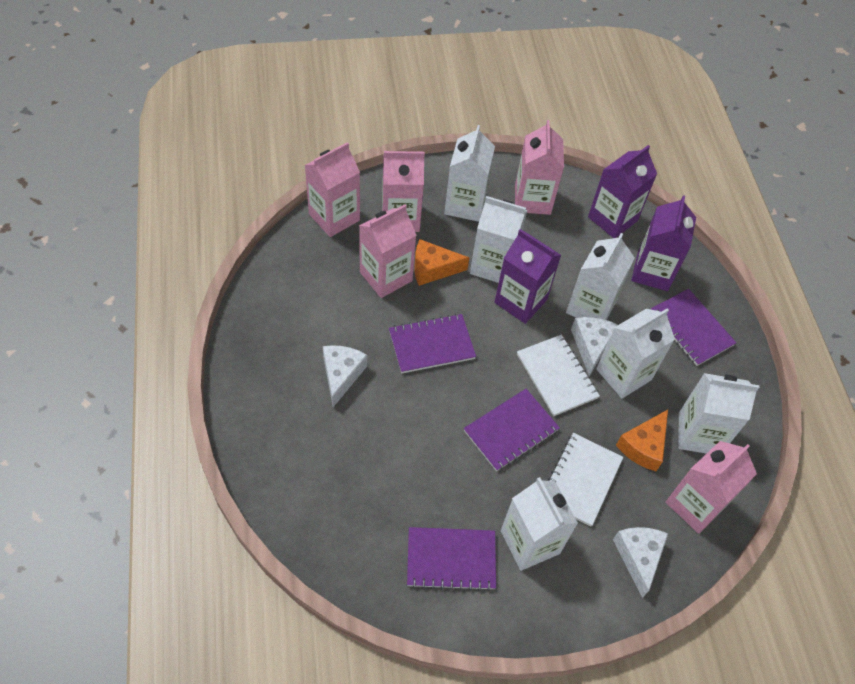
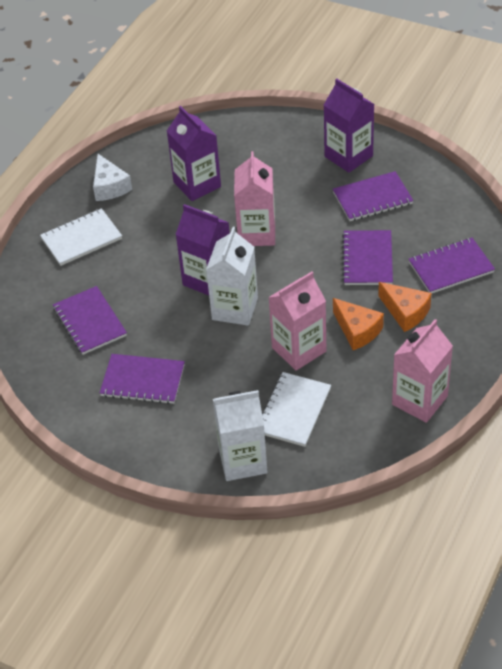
pink carton: [305,142,360,237] [359,205,416,298] [382,151,425,232] [515,120,564,215] [666,441,757,534] = 5 -> [234,151,275,246] [268,272,326,371] [392,319,453,423] = 3
purple notebook: [389,314,476,373] [407,527,496,591] [464,389,560,471] [651,289,736,366] = 4 -> [53,286,127,355] [100,354,185,404] [333,171,414,221] [342,230,393,285] [409,238,495,294] = 5
white carton: [444,125,495,222] [470,196,528,283] [501,477,578,571] [566,233,635,320] [596,308,675,398] [678,373,759,454] = 6 -> [206,227,258,326] [213,390,267,481] = 2
white cheese: [323,345,367,407] [571,317,618,376] [613,527,668,598] = 3 -> [93,154,132,201] = 1

